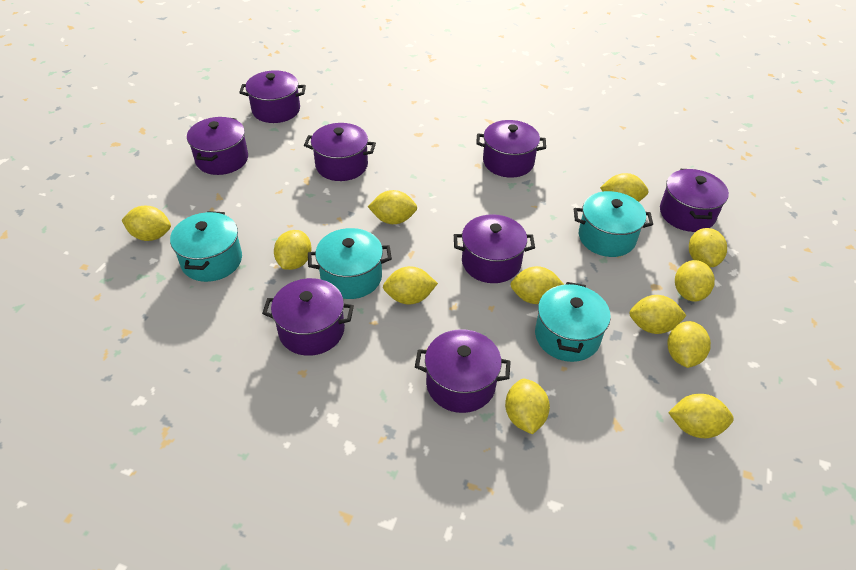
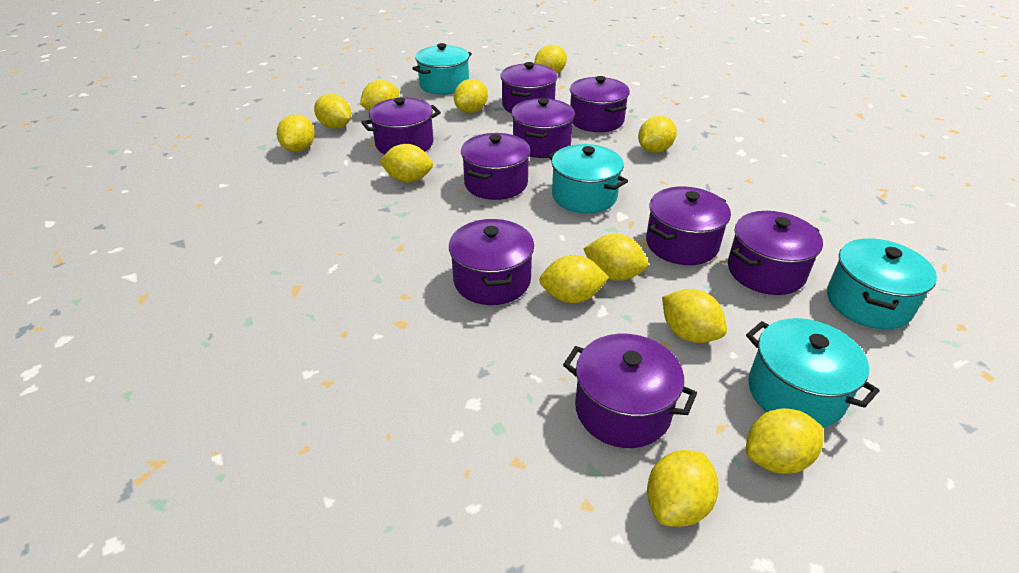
purple pot: [187,117,248,175] [239,70,306,123] [262,278,354,356] [304,123,376,181] [415,329,511,413] [454,214,535,283] [476,120,546,178] [660,169,729,232] = 8 -> [361,97,441,154] [449,219,534,305] [461,133,531,200] [500,62,558,113] [511,98,575,158] [563,334,697,448] [570,76,630,132] [646,186,731,265] [728,211,823,295] = 9

